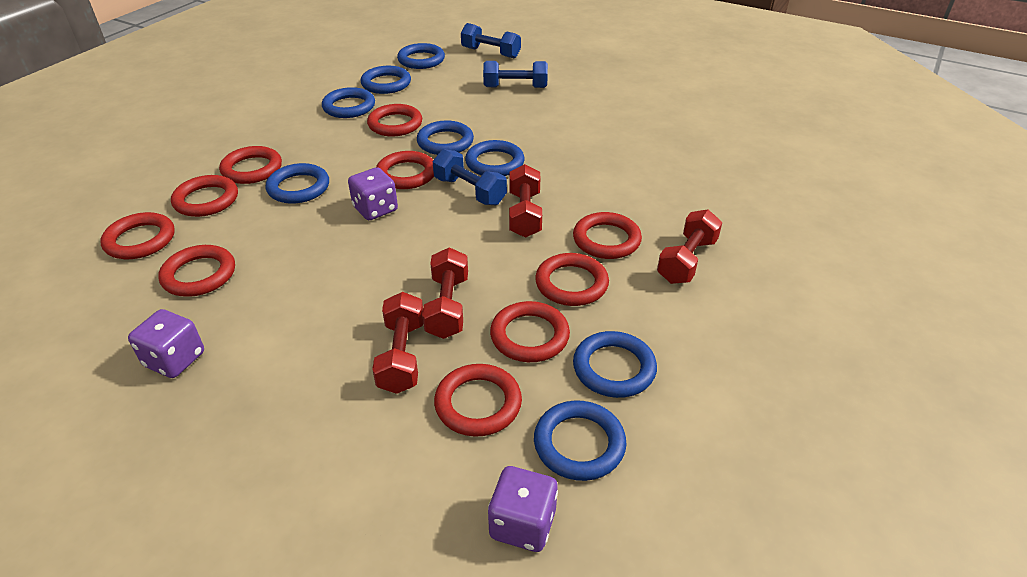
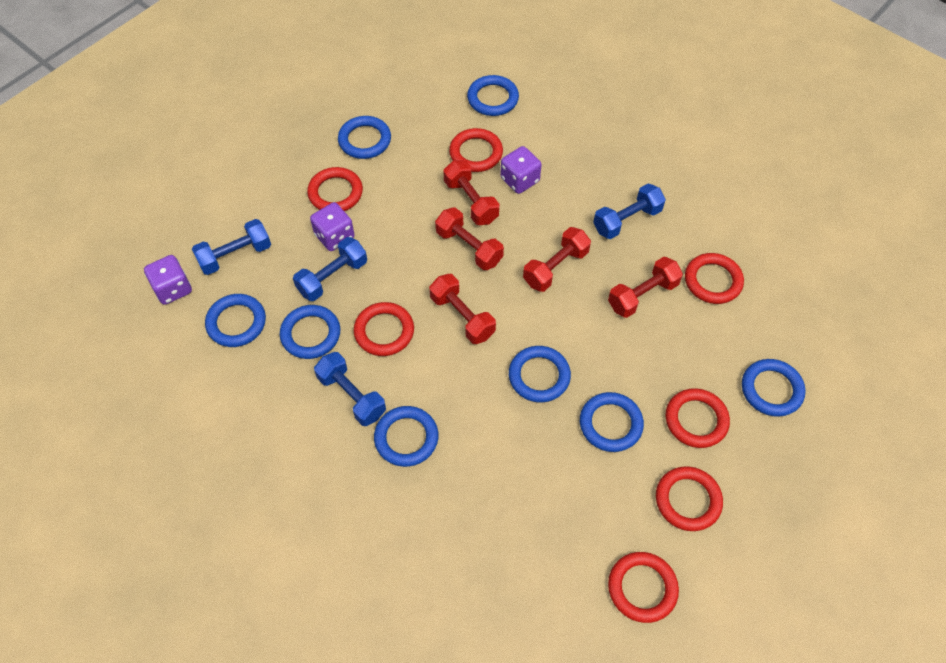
blue dumbbell: [433,149,507,205] [461,23,521,58] [483,61,548,88] = 3 -> [192,219,271,275] [293,237,367,301] [314,352,386,426] [593,184,666,239] = 4
red dumbbell: [372,292,423,394] [422,247,468,339] [509,164,542,238] [657,209,722,284] = 4 -> [429,274,496,344] [435,207,504,270] [443,160,499,225] [523,227,591,292] [608,257,683,318] = 5
red ring: [101,212,175,259] [158,245,235,297] [171,175,238,217] [219,146,282,184] [367,104,422,136] [376,151,434,189] [434,364,522,437] [490,301,570,362] [535,253,609,306] [573,212,642,259] = 10 -> [307,167,363,211] [354,302,414,356] [449,128,503,172] [608,552,679,623] [656,466,723,531] [665,388,730,448] [685,253,744,304] = 7

